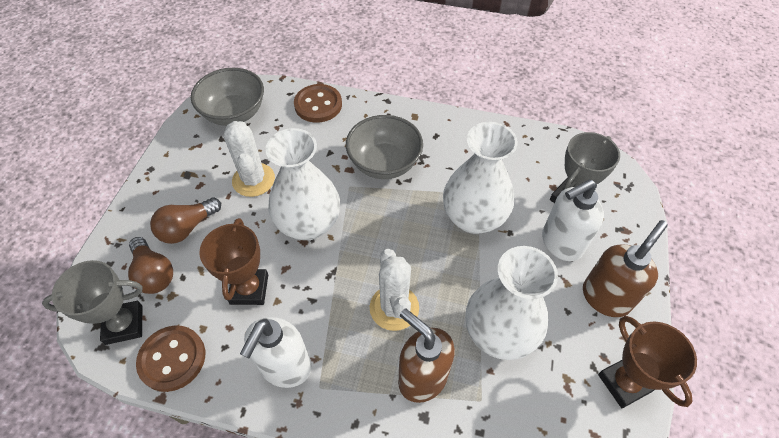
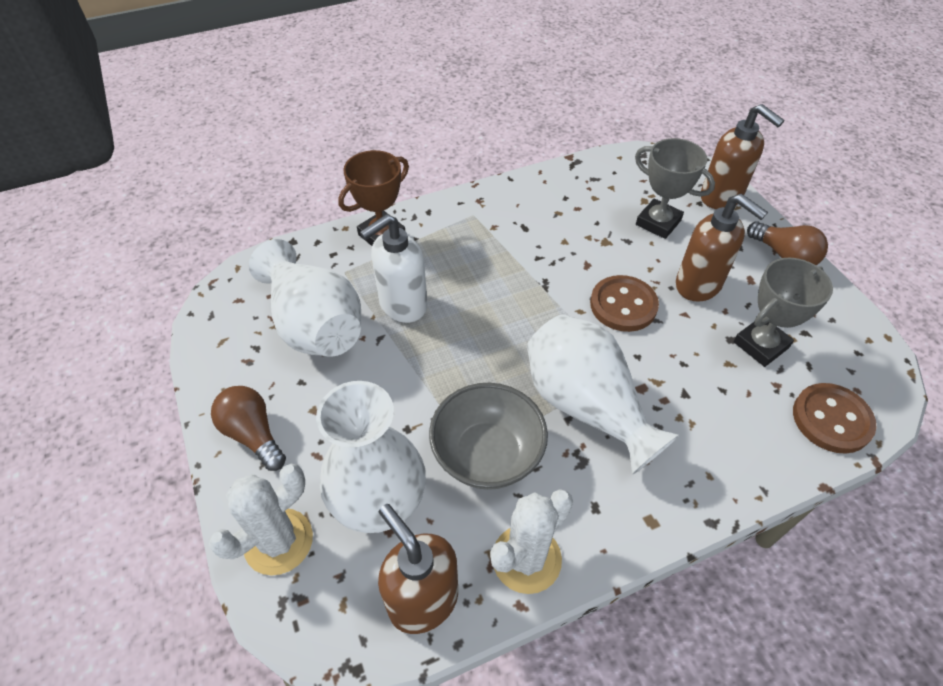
brown soap dispenser: [398,309,455,403] [583,220,668,317] = 2 -> [378,504,458,634] [676,194,768,302] [701,104,784,209] = 3
brown trophy: [199,218,268,305] [598,316,697,408] = 2 -> [338,150,409,246] = 1
grey bowl: [191,68,264,126] [346,115,423,179] = 2 -> [429,383,548,490] = 1
white soap dispenser: [240,317,311,388] [542,179,604,261] = 2 -> [360,214,428,323] = 1

